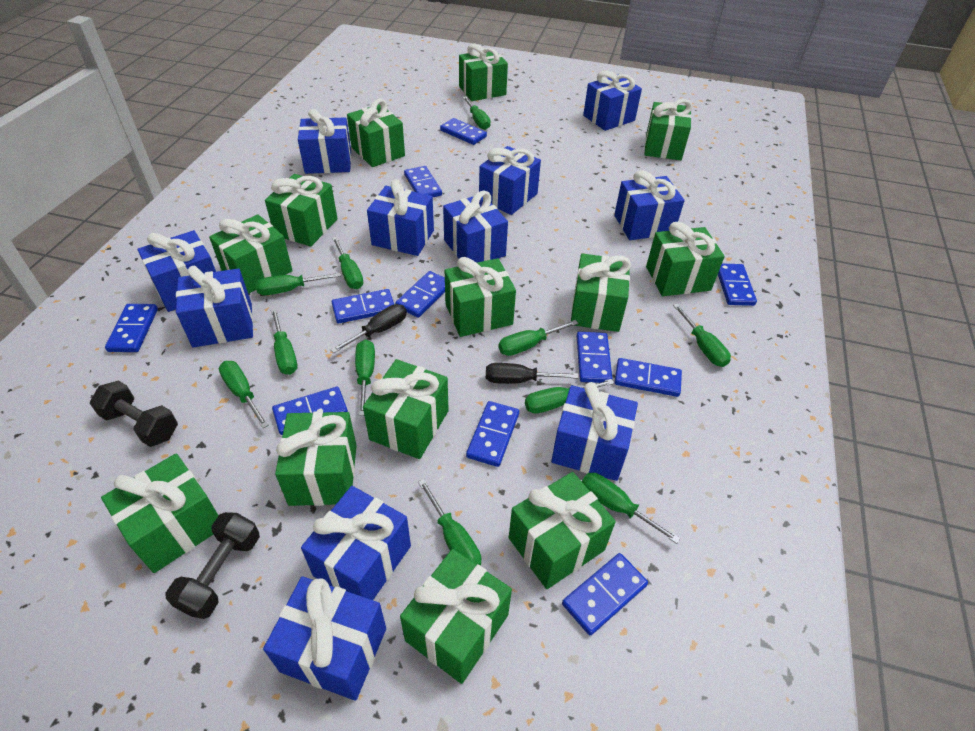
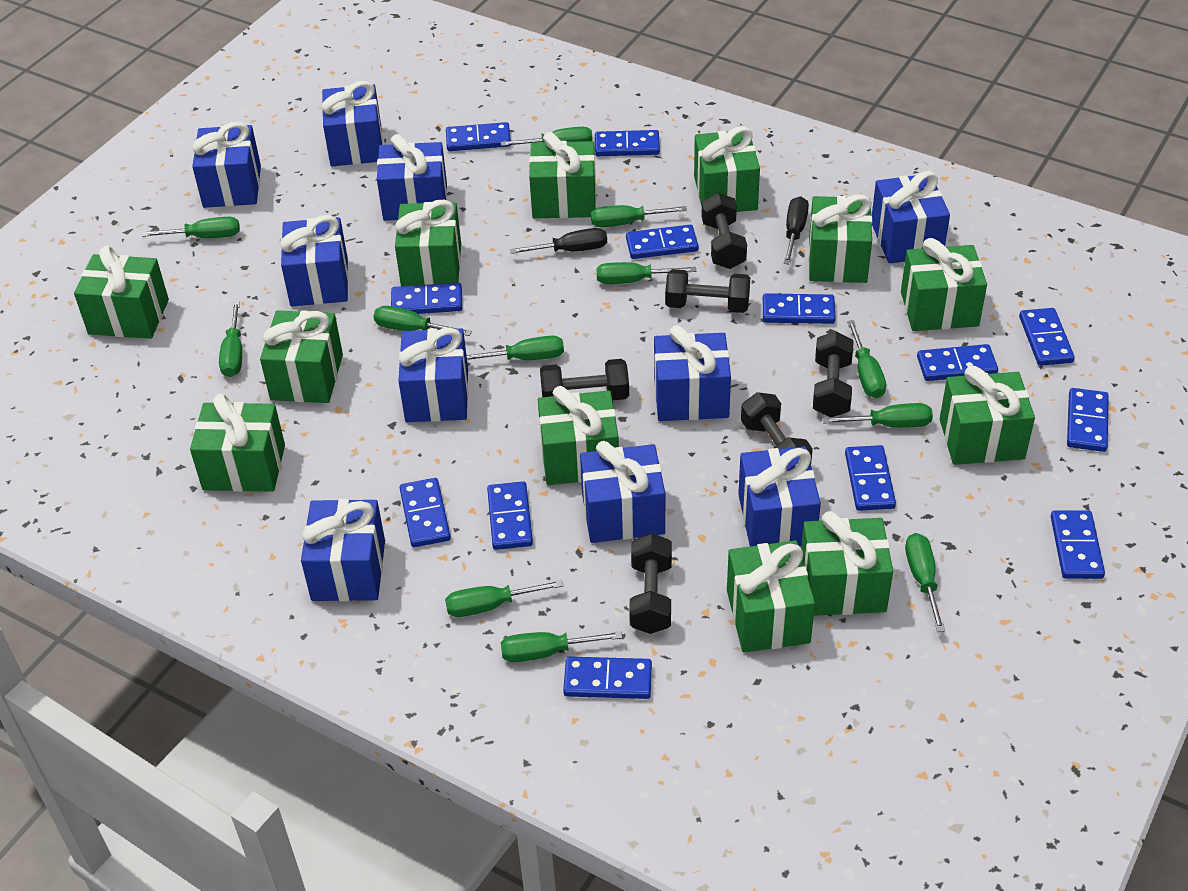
black dumbbell: [90,380,178,447] [165,512,260,619] = 2 -> [540,359,629,400] [629,533,672,634] [665,269,750,313] [702,193,747,269] [741,392,813,464] [813,331,854,417] = 6
blue domino: [105,304,158,352] [272,387,348,435] [332,289,394,323] [395,271,445,318] [404,166,442,197] [440,118,487,145] [466,401,519,467] [562,553,648,635] [577,332,612,383] [615,358,682,397] [718,263,757,306] = 11 -> [391,283,462,314] [399,478,451,547] [446,122,511,151] [487,481,533,550] [563,657,652,699] [595,130,660,156] [626,225,698,259] [763,293,836,324] [845,445,896,511] [917,344,998,381] [1019,308,1075,366] [1051,510,1105,579] [1067,388,1109,452] = 13
blue gift: [137,230,216,312] [176,266,253,347] [263,576,386,701] [298,109,351,174] [301,486,411,600] [367,179,434,256] [443,191,508,263] [479,146,541,215] [551,382,638,481] [583,71,642,131] [614,170,685,240] = 11 -> [192,122,261,208] [280,215,349,306] [301,499,385,601] [322,81,383,166] [377,134,447,221] [398,328,468,422] [580,441,665,543] [654,325,731,421] [738,447,821,546] [872,171,950,264] = 10
green gift: [101,453,219,573] [209,214,293,294] [265,174,338,247] [275,411,357,506] [347,99,405,167] [363,359,449,459] [400,549,512,684] [445,257,516,337] [459,44,508,101] [509,472,616,589] [571,253,631,332] [644,99,693,160] [646,222,725,296] = 13 -> [74,246,169,339] [190,394,285,492] [260,310,343,403] [395,200,461,286] [529,132,596,218] [538,386,619,485] [694,126,760,212] [727,540,815,653] [801,511,893,616] [808,194,872,283] [901,238,987,331] [940,366,1035,465] = 12
green screwdriver: [219,361,269,428] [255,273,341,295] [271,309,297,375] [332,237,363,289] [355,340,375,416] [418,479,481,566] [463,97,491,130] [498,320,578,356] [525,379,614,414] [582,473,681,544] [673,304,731,367] = 11 -> [142,217,240,238] [219,301,242,377] [374,306,472,336] [445,580,563,617] [466,336,564,360] [501,127,593,146] [501,631,622,662] [591,205,687,227] [596,262,696,284] [822,403,933,428] [847,320,886,398] [905,533,945,632] = 12

